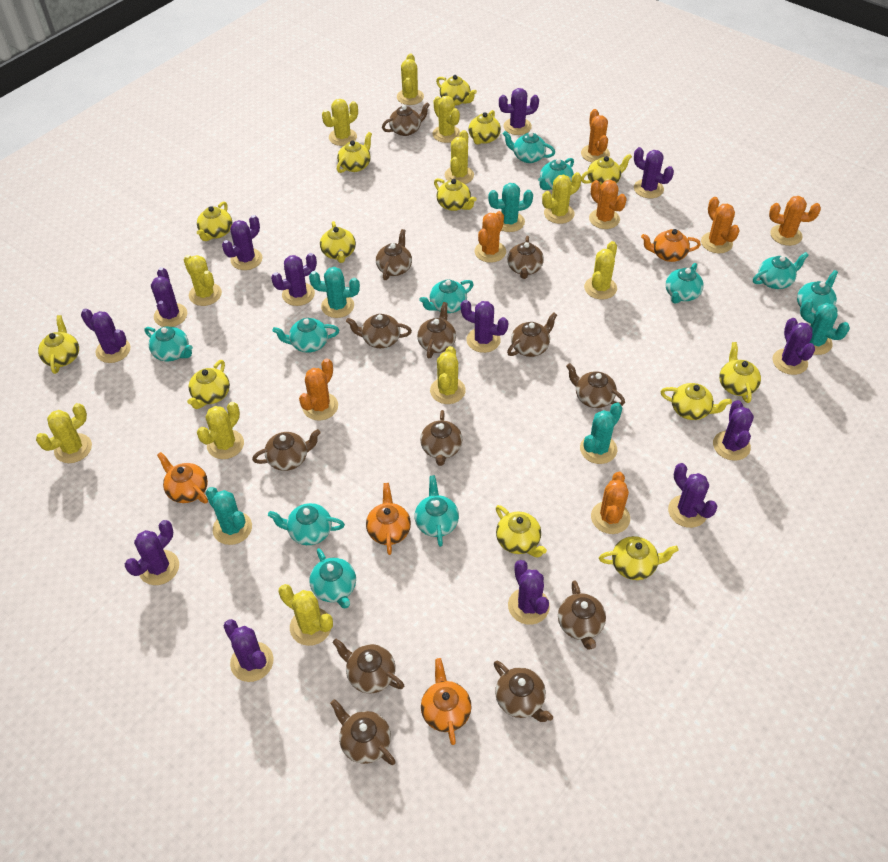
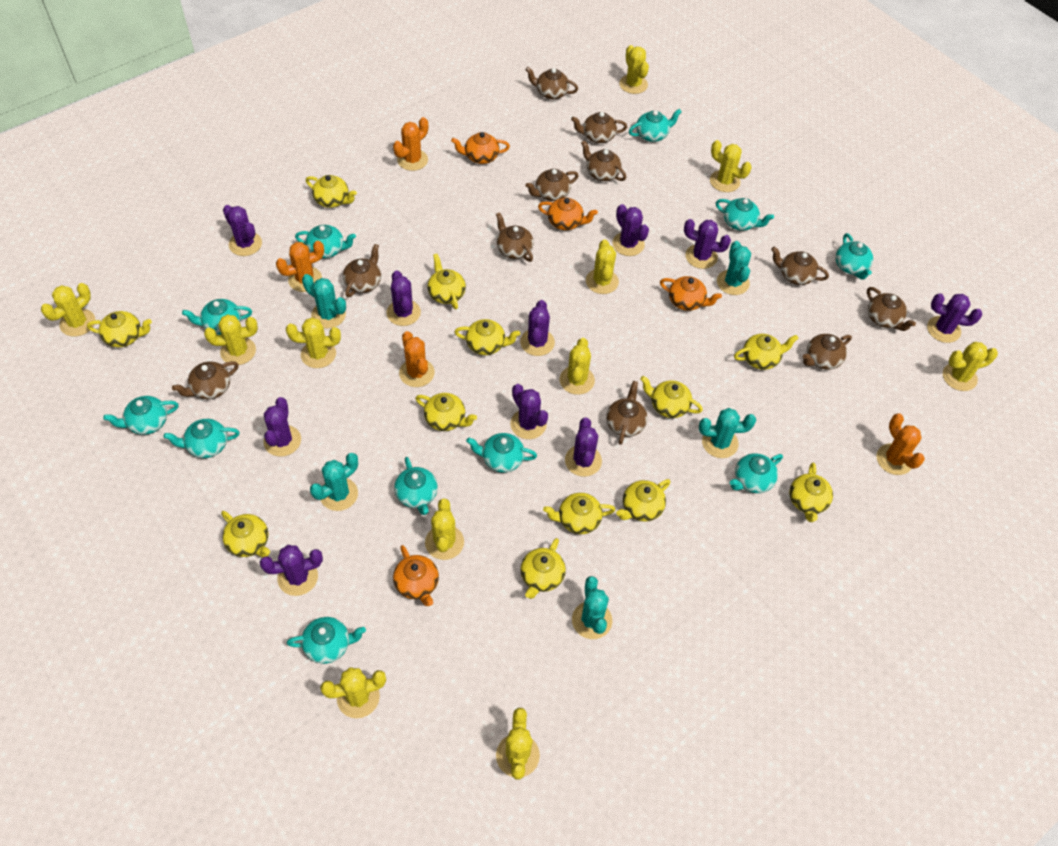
brown teapot: [252,429,321,471] [330,699,396,765] [333,639,404,693] [346,314,412,348] [376,229,412,280] [382,102,430,136] [417,302,456,359] [420,410,462,466] [494,661,553,722] [507,236,544,279] [507,313,557,357] [558,581,606,650] [566,363,625,408] = 13 -> [172,361,239,399] [343,244,381,297] [496,212,534,262] [525,67,578,99] [526,169,579,201] [571,112,627,143] [581,140,626,181] [606,381,647,445] [771,247,829,285] [803,334,852,370] [867,287,916,331] = 11
orange cactus: [299,358,338,421] [475,211,506,263] [581,109,610,162] [589,180,627,229] [591,472,630,534] [701,197,740,253] [769,196,821,246] = 7 -> [276,241,324,292] [393,117,428,171] [399,331,435,387] [877,413,925,475] = 4
purple cactus: [81,309,130,363] [125,520,179,585] [151,267,187,327] [222,215,262,270] [224,619,274,682] [271,253,317,306] [461,300,508,353] [499,88,539,135] [508,560,550,625] [634,147,674,198] [668,463,717,528] [713,400,754,461] [773,318,815,375] = 13 -> [223,205,262,256] [260,545,323,596] [264,397,301,456] [386,271,421,326] [510,384,548,439] [520,300,555,356] [565,417,602,477] [613,204,649,256] [684,219,731,269] [927,293,982,343] = 10
yellow teapot: [38,315,79,374] [187,360,230,409] [197,201,233,241] [320,221,356,263] [337,132,372,173] [434,178,477,211] [436,75,477,106] [468,110,501,145] [496,505,547,557] [581,154,632,185] [599,536,679,580] [661,383,732,420] [719,342,761,403] = 13 -> [87,311,152,347] [221,511,270,558] [306,175,357,208] [416,393,477,431] [428,254,466,309] [454,319,520,355] [520,538,566,599] [543,493,615,534] [616,479,670,522] [640,376,703,418] [734,334,799,370] [789,463,833,522] = 12

